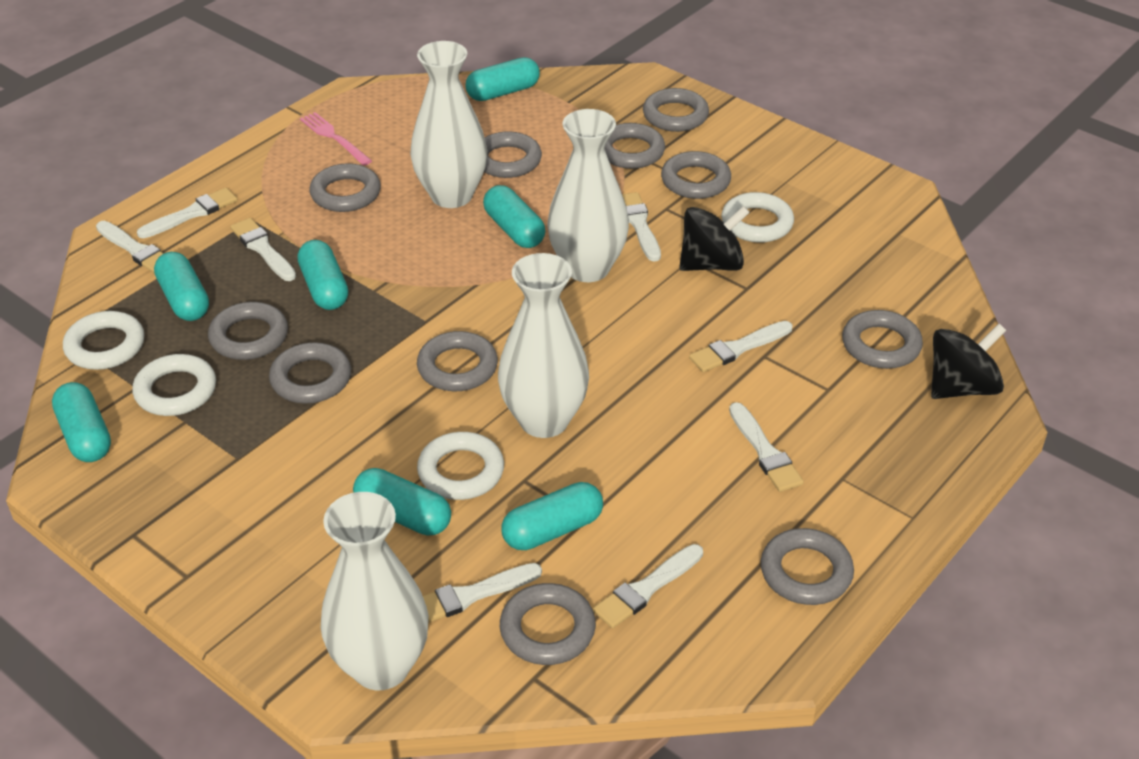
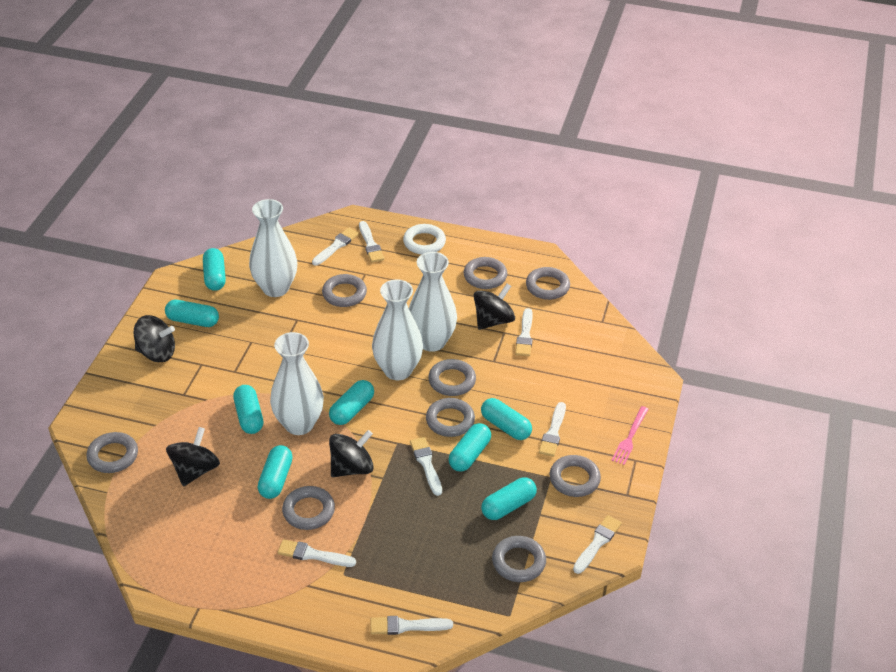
black spinning top: [679,206,750,271] [931,323,1006,399] = 2 -> [134,315,175,362] [166,427,220,487] [329,430,374,477] [474,283,515,330] = 4
grey ring: [208,302,288,360] [269,342,351,404] [310,163,381,212] [417,331,498,391] [484,131,542,178] [500,583,596,665] [604,123,665,169] [643,88,709,132] [661,151,731,199] [761,528,854,605] [842,310,923,369] = 11 -> [86,432,138,473] [282,486,335,530] [322,274,367,307] [426,398,475,437] [428,359,476,396] [464,257,508,289] [492,536,546,582] [526,267,570,300] [550,455,601,497] = 9
turquoise capsule: [52,382,111,462] [154,252,209,321] [297,240,348,310] [353,468,451,535] [466,57,540,101] [483,185,545,248] [501,482,603,550] = 7 -> [165,300,219,327] [203,248,226,291] [233,385,263,434] [258,445,293,499] [329,380,374,425] [449,423,491,472] [481,398,532,440] [481,478,537,520] = 8
white ring: [63,311,144,370] [132,354,216,416] [417,432,504,500] [721,192,794,243] = 4 -> [403,224,446,255] = 1

